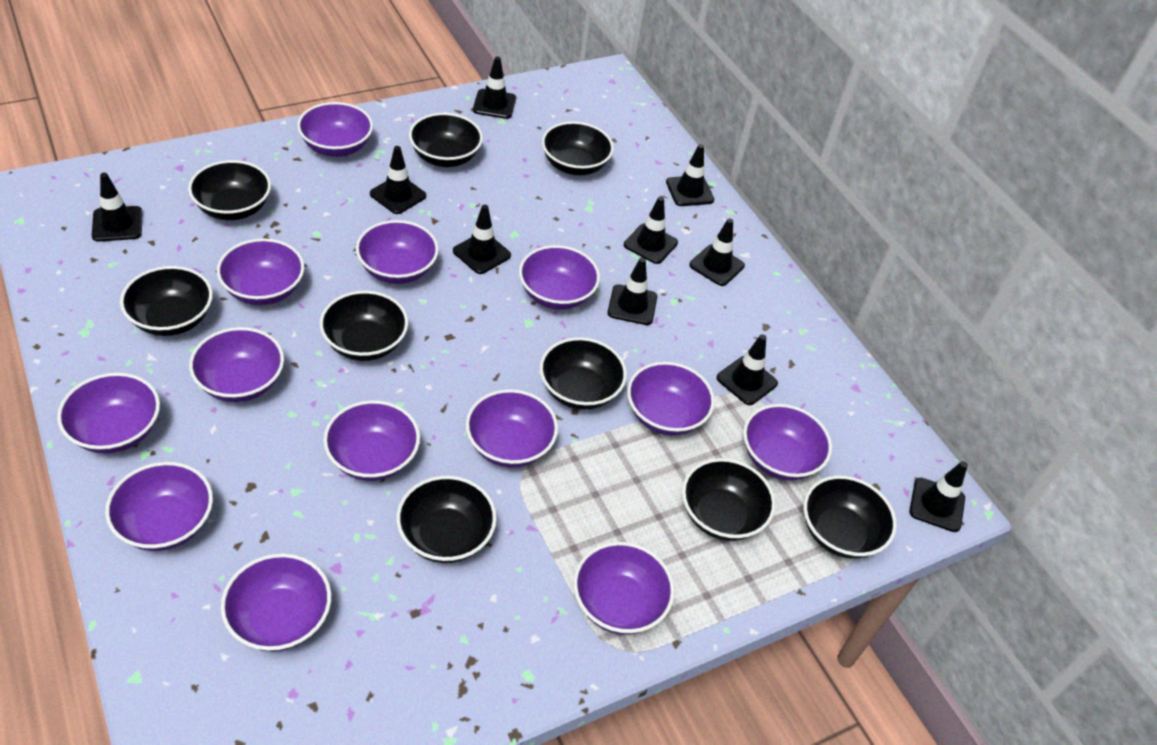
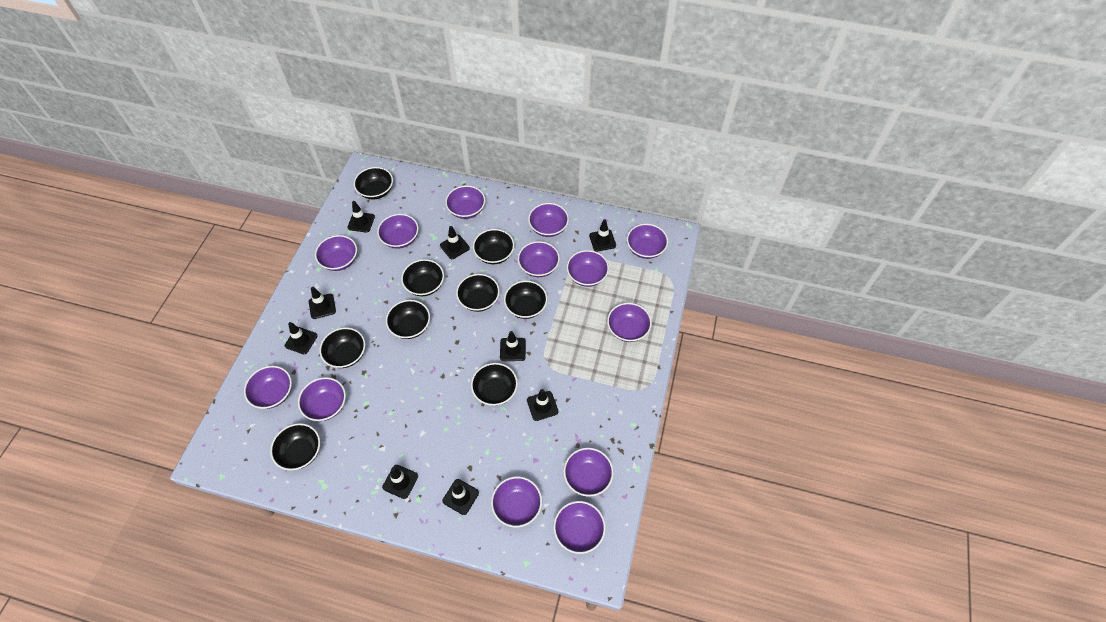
black traffic cone: [92,173,143,242] [370,146,426,214] [453,205,511,274] [473,56,516,119] [607,258,657,325] [624,196,678,264] [666,144,714,206] [689,219,745,286] [717,334,778,405] [909,461,968,532] = 10 -> [285,322,317,354] [309,287,336,319] [347,201,375,233] [382,465,418,499] [440,226,470,259] [442,479,479,515] [500,331,526,361] [527,389,559,421] [589,220,616,252] = 9

